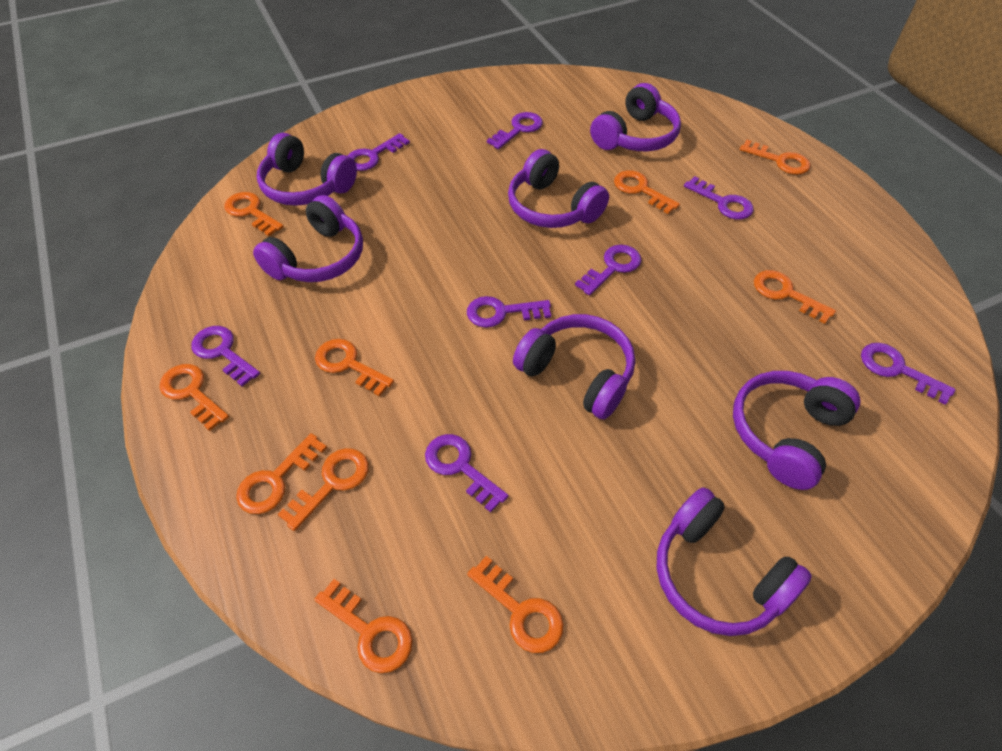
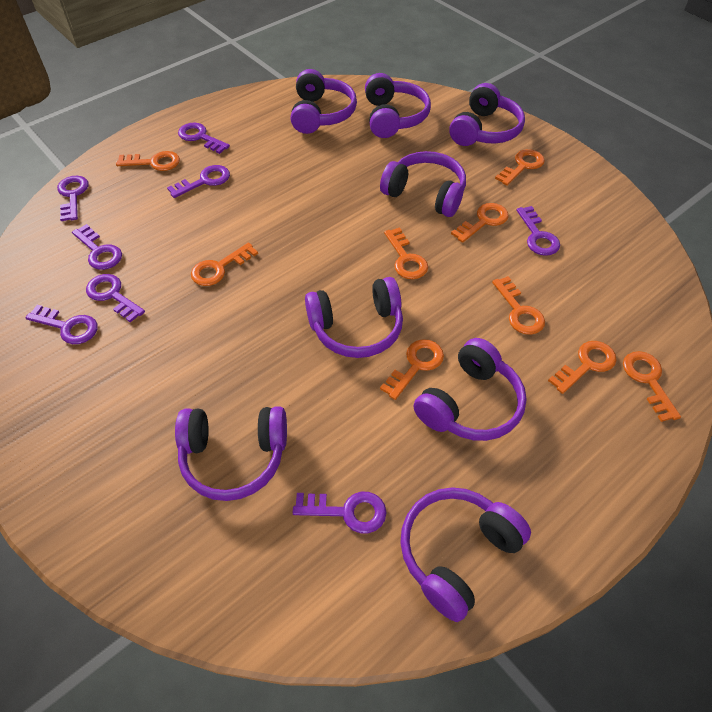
orange key: [159,364,229,431] [224,192,284,236] [236,433,327,514] [277,448,369,531] [314,579,413,673] [315,339,394,396] [467,556,564,653] [614,170,680,214] [740,140,810,175] [754,270,836,324] = 10 -> [116,151,180,171] [191,243,258,286] [380,339,444,400] [384,227,428,279] [451,203,509,243] [492,276,545,335] [495,149,545,186] [548,341,617,394] [623,351,681,422] = 9
purple headphones: [253,195,363,282] [257,133,357,206] [508,149,609,228] [513,314,635,419] [590,83,681,151] [657,487,812,636] [733,371,860,490] = 7 -> [175,406,287,501] [290,69,357,134] [305,277,403,358] [365,73,431,138] [380,151,466,217] [400,487,531,622] [414,338,527,441] [449,83,525,146] = 8

